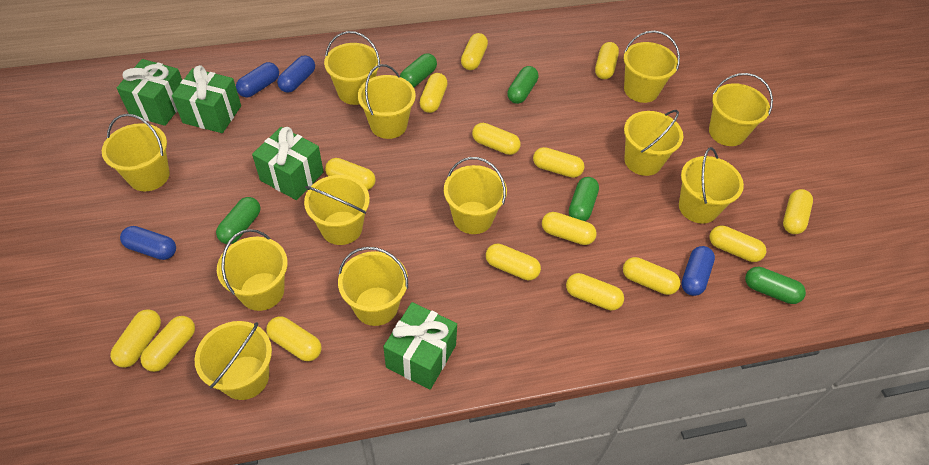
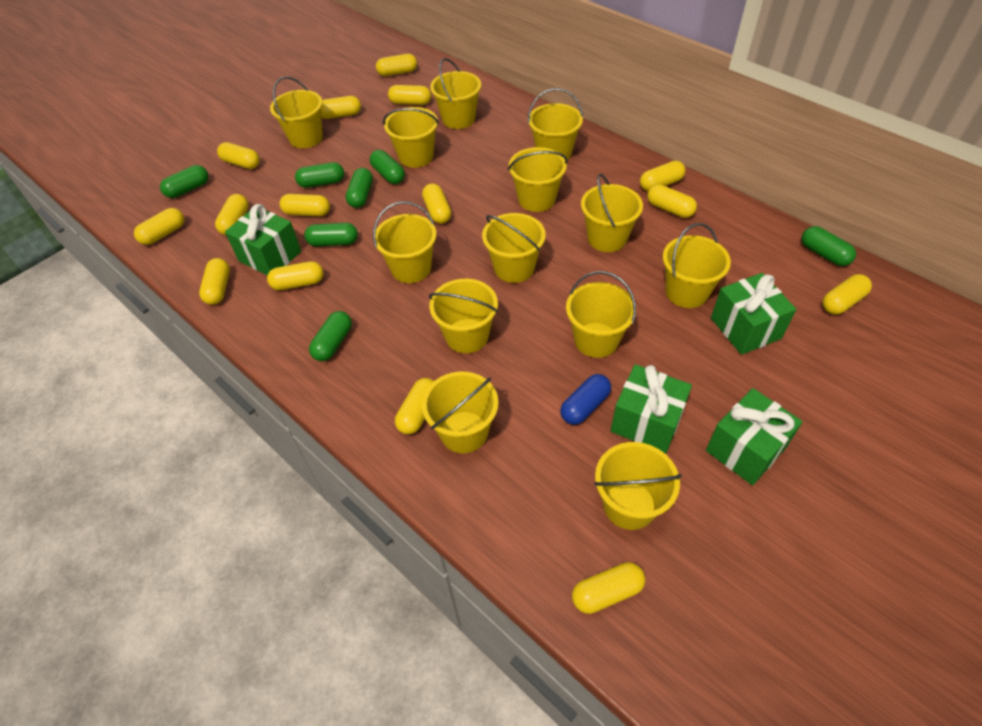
blue capsule: [120,226,176,260] [236,62,279,97] [277,55,315,93] [681,246,715,296] = 4 -> [560,374,611,425] = 1
green capsule: [216,197,261,244] [400,53,437,87] [507,66,538,104] [569,177,599,221] [745,267,806,304] = 5 -> [160,165,208,198] [295,162,344,188] [304,223,358,246] [309,311,352,361] [346,168,373,208] [370,150,405,184] [801,226,856,266] = 7
yellow bucket: [102,114,170,191] [194,321,272,400] [217,229,288,311] [304,175,370,245] [324,31,380,105] [338,247,408,326] [358,64,416,139] [444,157,507,234] [624,30,680,103] [624,110,683,176] [679,147,744,224] [709,73,773,146] = 12 -> [270,76,323,148] [373,201,437,283] [383,107,439,168] [422,371,499,453] [429,279,498,353] [430,58,481,129] [482,213,546,283] [508,147,567,212] [528,88,583,161] [566,271,636,358] [581,174,643,252] [594,442,682,530] [663,223,731,308] = 13

